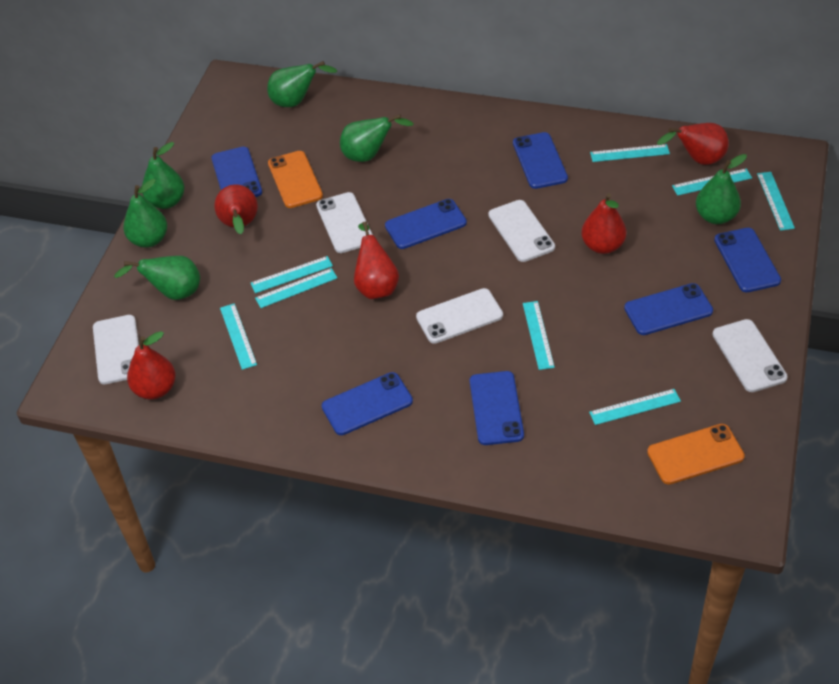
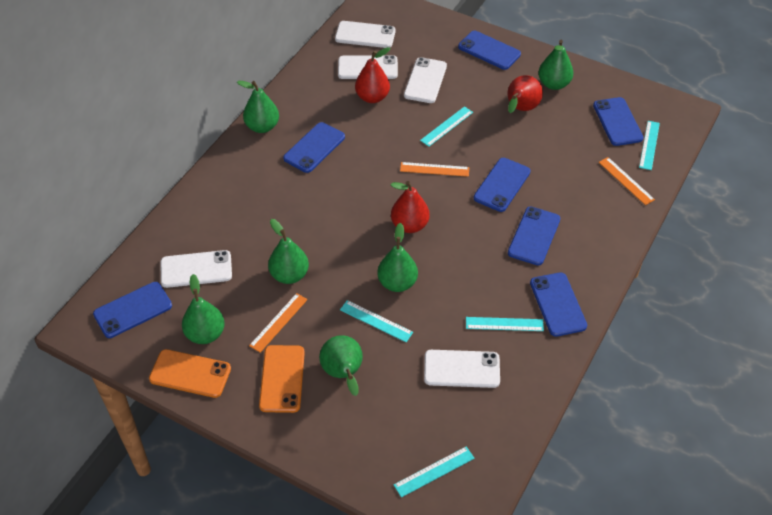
orange ruler: none = 0 -> [249,293,308,353] [400,162,469,177] [599,157,655,205] = 3
red pear: [127,331,176,400] [214,184,258,234] [354,221,399,299] [581,193,626,254] [657,123,729,165] = 5 -> [355,47,390,103] [391,181,430,233] [508,75,543,113] = 3
turquoise ruler: [220,303,257,370] [251,256,333,293] [255,268,337,308] [523,301,555,370] [589,389,681,425] [590,144,670,162] [672,168,752,196] [757,172,795,231] = 8 -> [340,300,413,342] [394,446,475,497] [420,106,473,147] [466,317,544,331] [639,121,660,170] = 5

